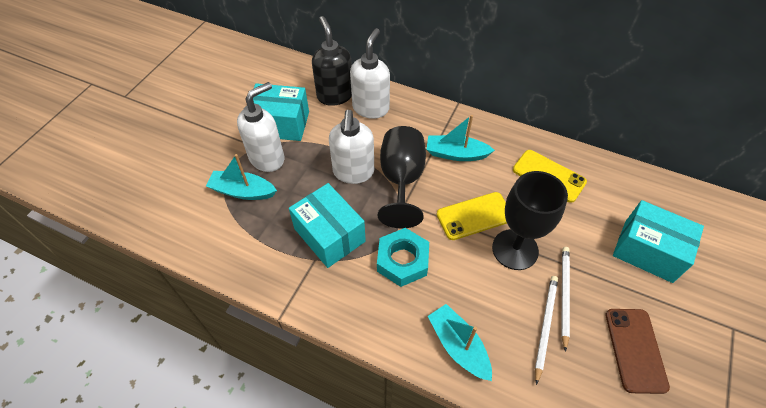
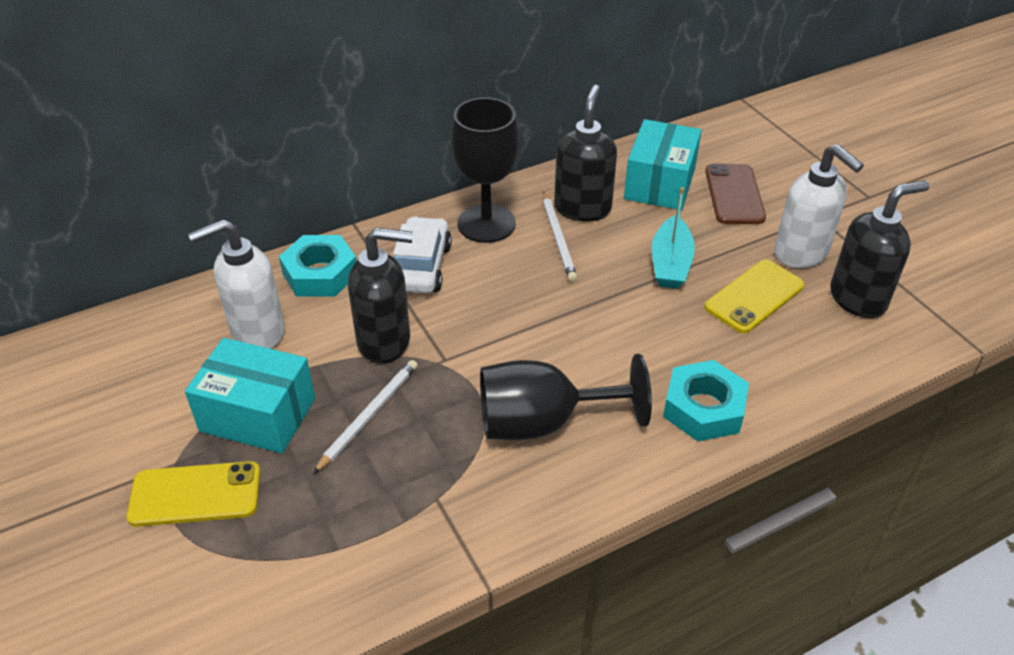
black soap dispenser: [312,16,352,106] = 1 -> [348,228,413,364] [554,85,617,222] [830,180,930,318] = 3
turquoise boat: [206,154,277,200] [426,115,495,161] [428,304,492,381] = 3 -> [652,187,695,288] = 1
turquoise box: [253,83,309,141] [289,183,366,268] [613,200,704,283] = 3 -> [185,338,315,453] [624,119,702,210] = 2
turquoise nut: [377,228,429,287] = 1 -> [279,235,356,297] [663,360,749,442] = 2
white car: none = 0 -> [393,216,452,293] = 1
white soap dispenser: [237,82,284,172] [329,110,374,184] [350,28,390,119] = 3 -> [188,219,285,349] [774,144,864,268] = 2

